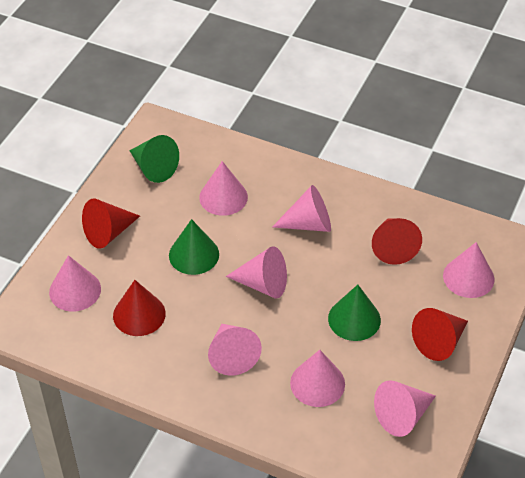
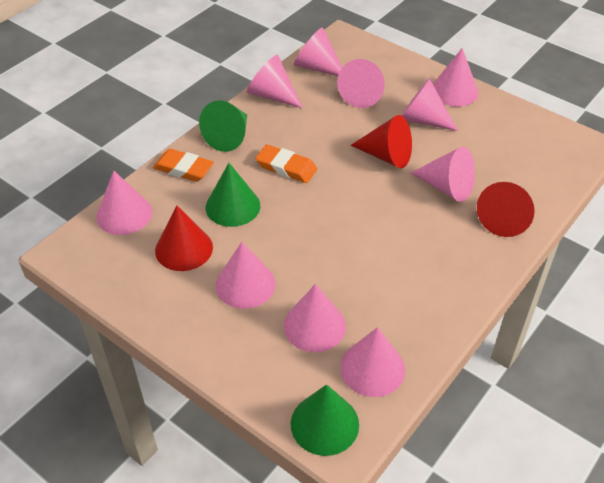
orange eraser: none = 0 -> [153,149,214,182] [255,144,317,183] = 2
pink cone: [49,255,101,312] [199,161,248,216] [208,324,262,376] [226,246,287,298] [272,185,331,232] [290,350,345,407] [374,380,436,437] [443,242,494,298] = 8 -> [96,171,152,235] [216,242,275,309] [247,55,303,108] [283,284,346,352] [294,27,342,76] [337,59,385,108] [340,327,405,397] [401,78,458,131] [411,147,475,202] [433,48,479,107] = 10
red cone: [82,199,140,248] [113,280,166,336] [372,218,422,265] [412,308,468,361] = 4 -> [155,206,213,271] [351,115,412,168] [477,182,535,237] = 3

